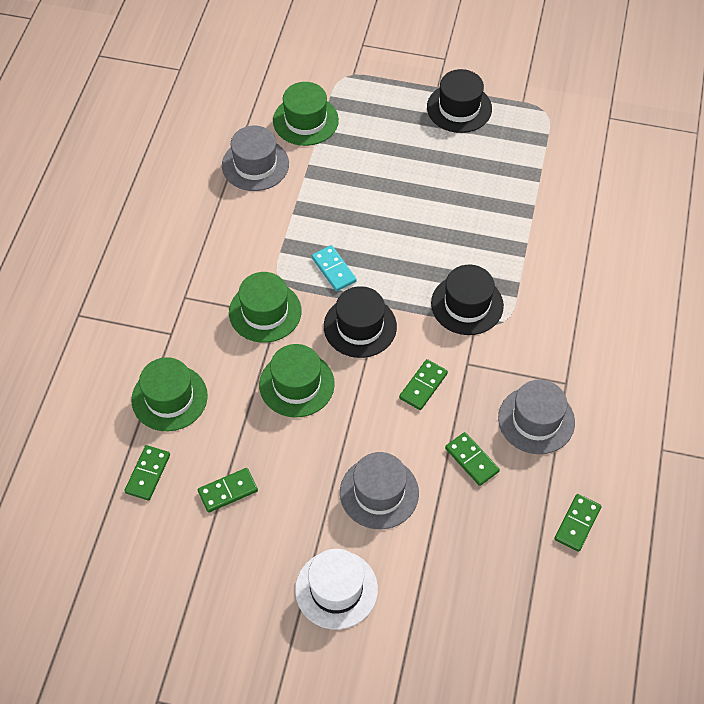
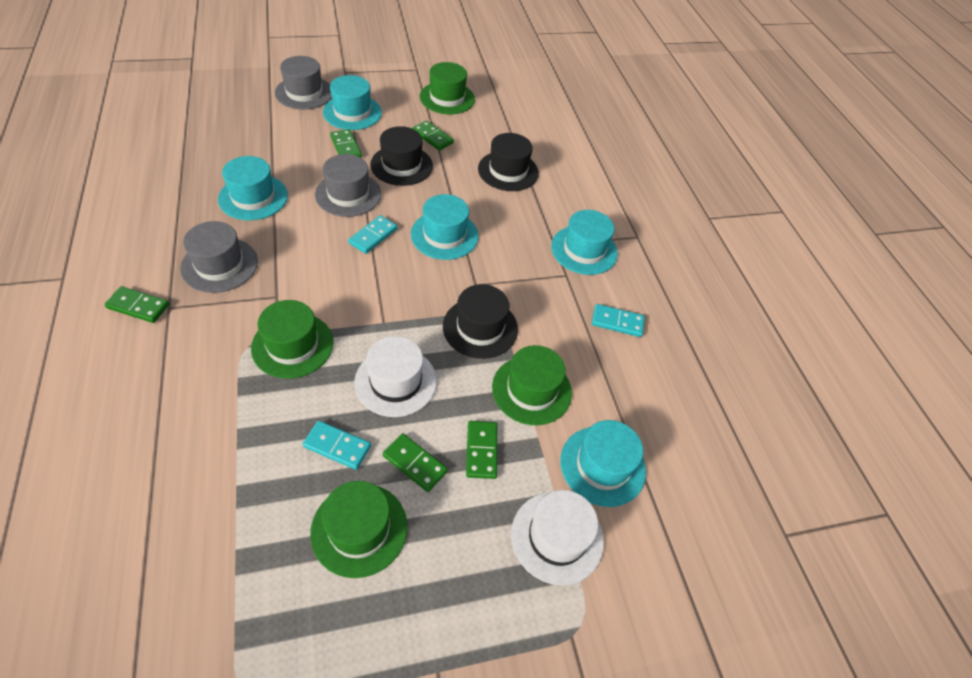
turquoise domino: [312,245,357,292] = 1 -> [303,421,371,470] [348,215,397,254] [592,304,645,337] = 3
turquoise hat: none = 0 -> [218,156,288,220] [323,75,382,130] [411,194,479,260] [551,210,618,275] [560,420,646,507] = 5
white hat: [295,549,378,630] = 1 -> [354,336,437,417] [511,490,604,586] = 2

